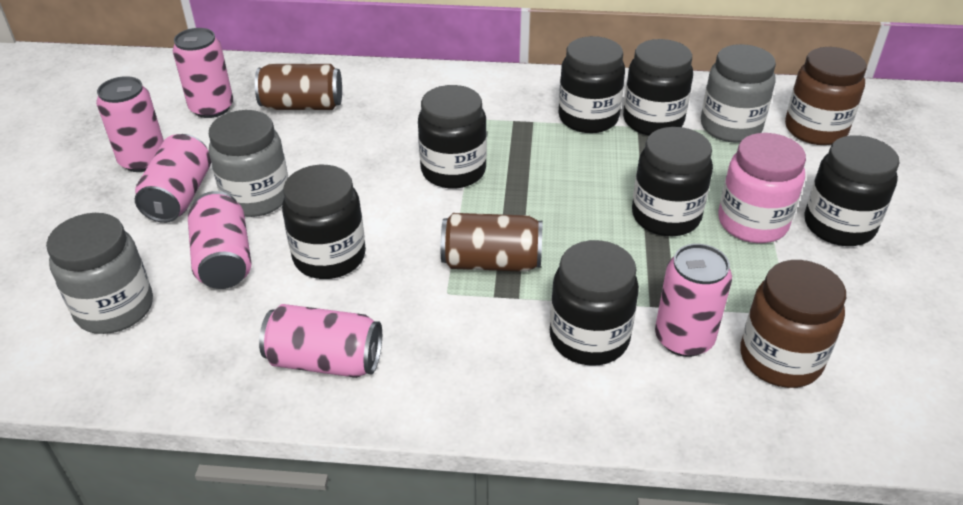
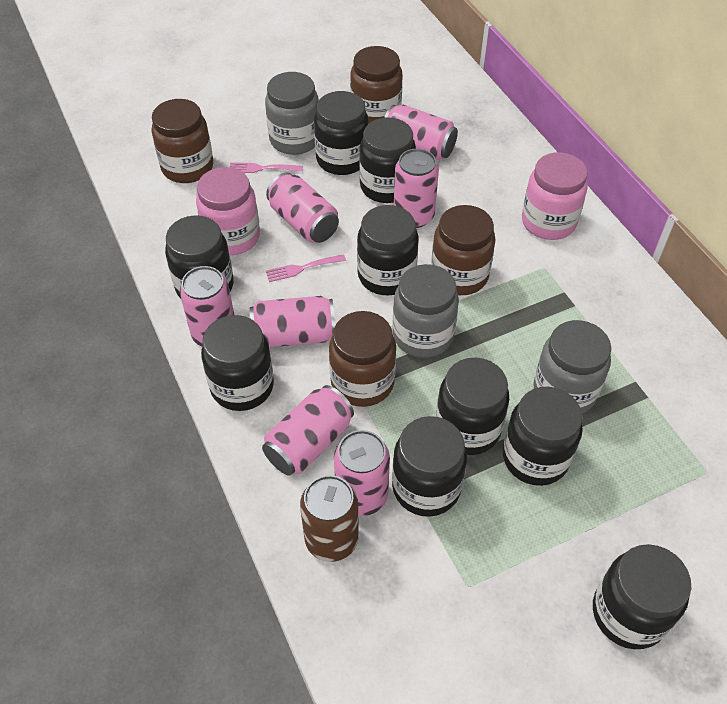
black jar: [282,165,366,279] [418,85,487,189] [550,240,639,366] [558,36,625,133] [623,39,693,136] [632,127,713,236] [805,135,900,246] = 7 -> [165,215,234,298] [201,315,274,411] [314,91,369,175] [357,205,419,295] [359,118,416,203] [392,416,467,517] [436,357,509,455] [503,387,583,486] [593,544,691,649] = 9
brown can: [255,64,342,110] [441,213,542,272] = 2 -> [300,475,359,562] = 1
brown jar: [741,260,846,388] [785,47,867,145] = 2 -> [152,99,213,183] [329,311,396,407] [350,46,403,123] [431,205,495,295] = 4
pink can: [96,76,164,172] [135,134,211,223] [173,28,233,118] [188,191,251,289] [259,304,382,378] [655,244,732,357] = 6 -> [180,266,234,346] [250,296,335,347] [262,385,354,476] [266,173,339,243] [334,430,390,516] [384,105,458,160] [394,149,439,228] = 7
pink fork: none = 0 -> [230,162,303,173] [266,254,346,282] = 2
pink jar: [719,133,806,243] = 1 -> [196,167,260,255] [522,152,588,240] = 2

